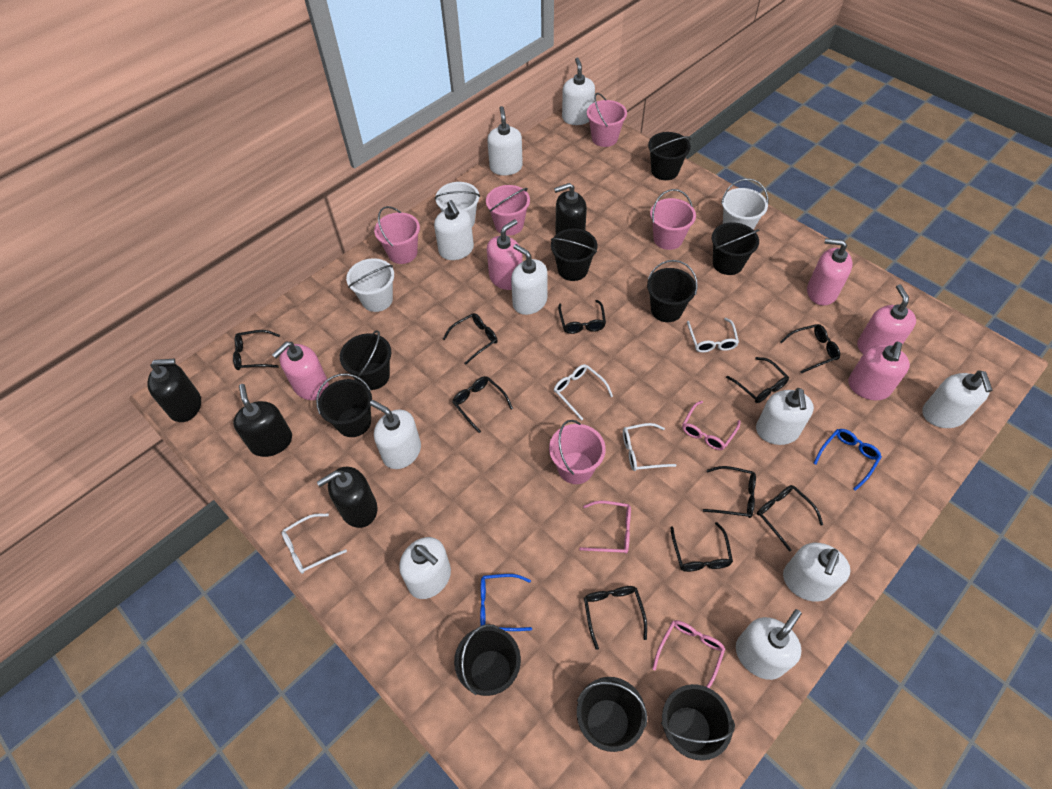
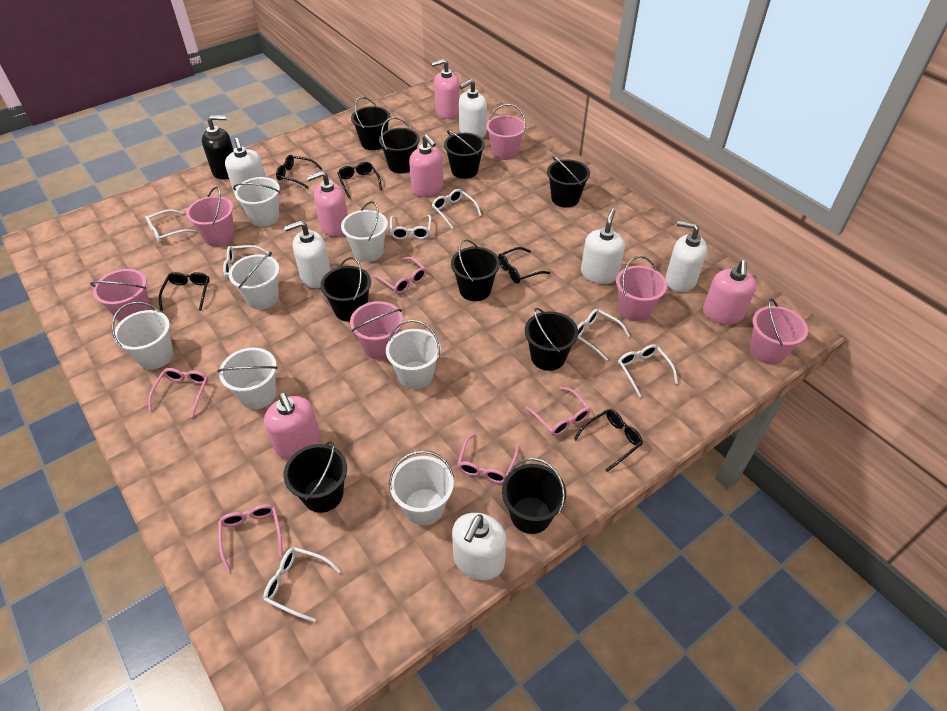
black glasses: [233,330,280,370] [443,313,498,365] [452,376,513,433] [558,300,606,334] [584,586,647,650] [670,522,733,572] [703,466,756,518] [726,357,789,403] [757,485,823,551] [780,324,840,374] = 10 -> [159,272,210,311] [276,155,323,188] [337,162,382,198] [498,247,550,284] [574,409,643,472] = 5
black soap dispenser: [148,359,201,422] [233,384,292,457] [317,466,378,528] [554,183,587,234] = 4 -> [202,115,234,179] = 1
blue glasses: [480,574,532,631] [814,429,882,491] = 2 -> none = 0
pink bucket: [374,206,420,264] [486,185,530,235] [549,420,606,484] [587,93,627,147] [650,189,696,250] = 5 -> [90,269,151,322] [186,187,234,247] [350,301,403,360] [486,104,526,160] [616,256,667,321] [750,299,808,365] = 6
pink glasses: [579,501,631,554] [652,620,725,688] [682,401,741,450] = 3 -> [148,368,208,418] [218,504,283,572] [372,257,427,294] [457,433,519,483] [525,387,591,436] = 5
white bucket: [346,258,394,312] [435,182,480,227] [721,178,768,230] = 3 -> [111,302,174,369] [217,348,278,409] [229,252,279,309] [233,177,280,226] [341,201,388,262] [386,320,441,389] [389,450,454,525] = 7
white glasses: [282,514,347,574] [554,364,613,420] [623,423,677,471] [687,318,739,353] = 4 -> [145,209,196,243] [223,245,269,278] [263,547,341,623] [390,215,431,240] [432,189,482,229] [577,309,630,361] [618,345,678,397] = 7
white soap dispenser: [370,400,421,469] [399,537,451,599] [434,200,474,260] [487,106,523,175] [511,244,548,315] [562,57,595,125] [736,609,802,680] [756,388,814,445] [783,543,851,602] [922,370,993,428] = 10 -> [225,138,266,195] [284,221,331,288] [452,513,507,580] [459,79,487,138] [581,209,625,284] [666,221,707,292] = 6

